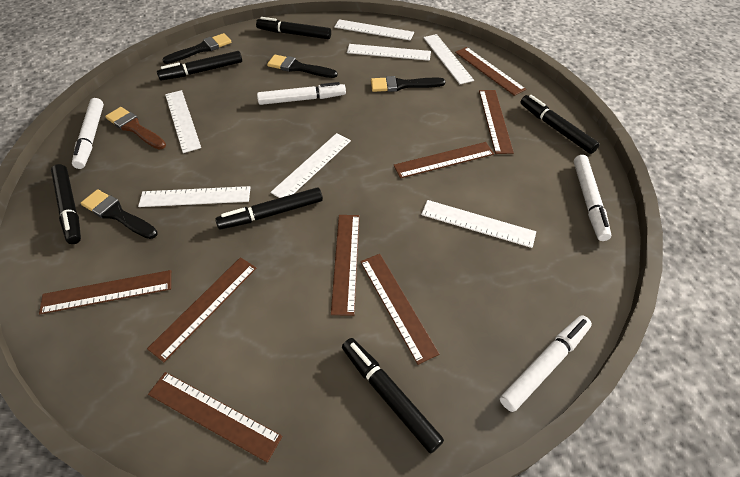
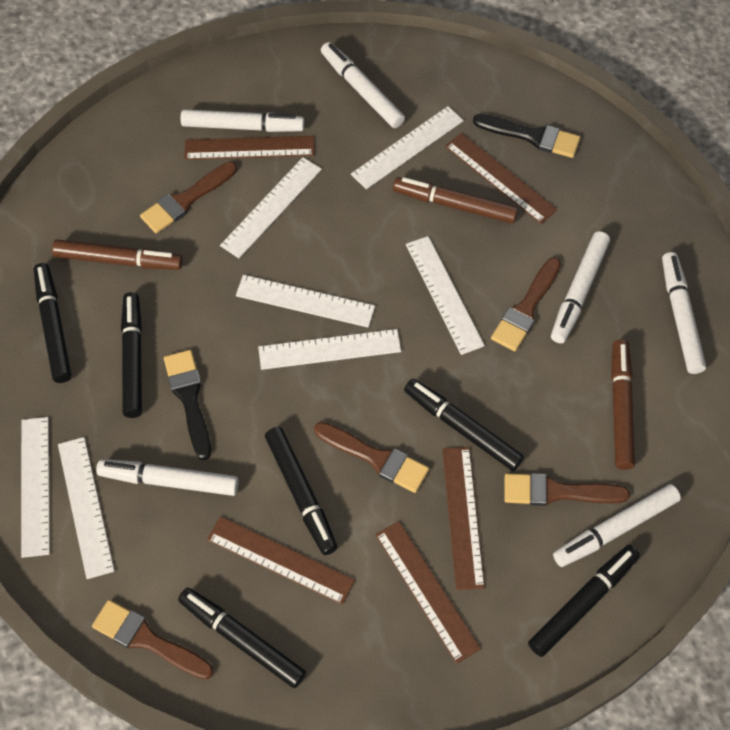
black brush: [81,189,158,239] [162,33,232,64] [267,55,338,78] [371,76,445,92] = 4 -> [164,350,211,460] [473,114,580,158] = 2
brown brush: [105,107,166,149] = 1 -> [92,600,214,680] [140,162,237,233] [314,422,429,493] [491,257,561,351] [504,473,630,506] = 5
brown marker: none = 0 -> [52,240,183,270] [393,177,518,224] [611,340,635,470] = 3
brown ruler: [39,270,171,314] [147,257,257,362] [148,372,282,462] [331,215,359,316] [360,254,439,365] [394,142,494,178] [455,47,526,96] [479,90,514,154] = 8 -> [184,136,315,160] [207,516,355,605] [375,521,481,664] [442,447,485,590] [445,133,557,224] = 5
white marker: [72,98,104,169] [257,82,346,105] [500,315,592,412] [574,155,611,241] = 4 -> [96,459,239,496] [180,109,304,132] [321,42,405,128] [551,231,610,343] [553,484,681,567] [662,252,706,374] = 6

